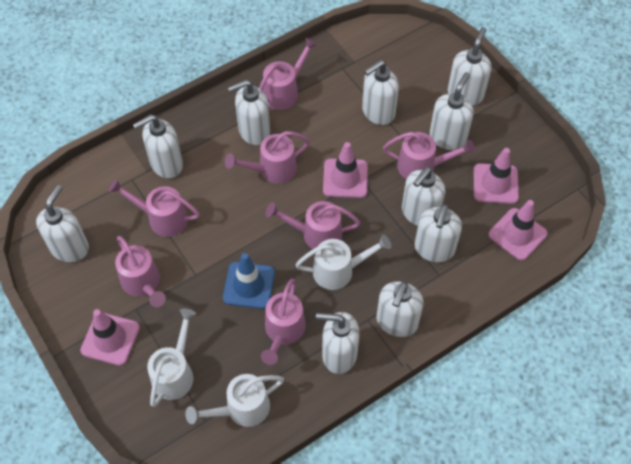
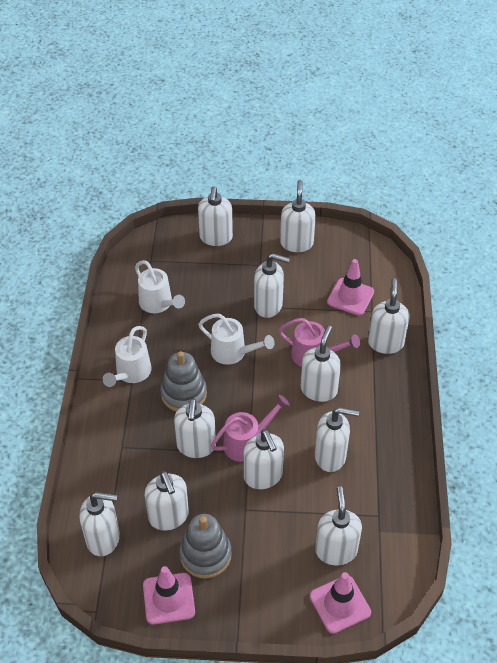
blue traffic cone: [223,253,275,309] = 1 -> none = 0
grey stacking toy: none = 0 -> [160,351,207,412] [179,514,232,579] = 2
pink traffic cone: [80,309,140,366] [323,142,368,198] [474,148,519,204] [488,200,547,261] = 4 -> [143,566,195,625] [310,572,371,634] [327,259,374,316] = 3
pink watering can: [108,179,200,237] [115,236,166,307] [225,131,310,184] [259,38,317,110] [261,279,306,365] [266,201,360,249] [383,132,475,179] = 7 -> [211,395,290,462] [278,318,360,367] = 2
white soap dispenser: [36,185,89,262] [133,114,183,178] [228,80,270,145] [316,312,360,374] [362,60,399,125] [376,282,424,337] [402,167,445,226] [415,204,462,262] [430,72,474,150] [448,27,492,106] = 10 -> [79,492,120,556] [145,471,189,531] [174,399,216,458] [198,186,233,246] [244,430,284,489] [254,253,290,318] [280,180,316,252] [301,326,341,402] [315,407,359,472] [315,486,362,565] [368,278,410,354] = 11

